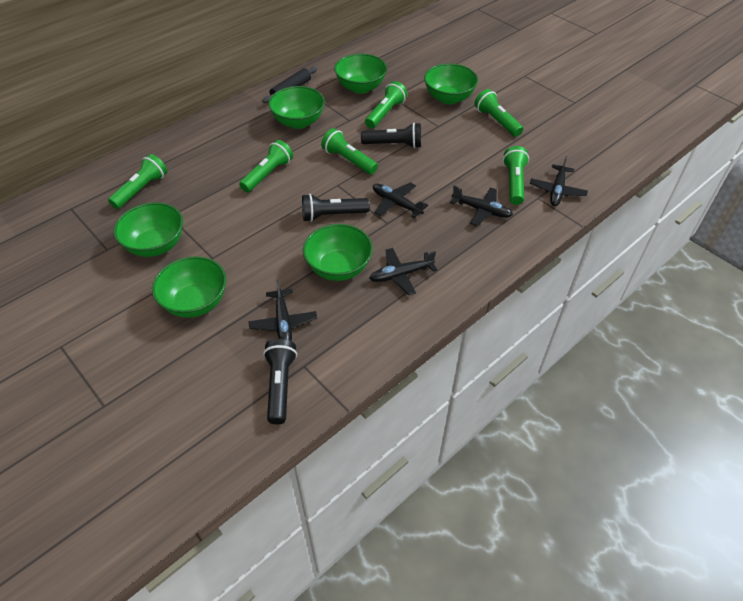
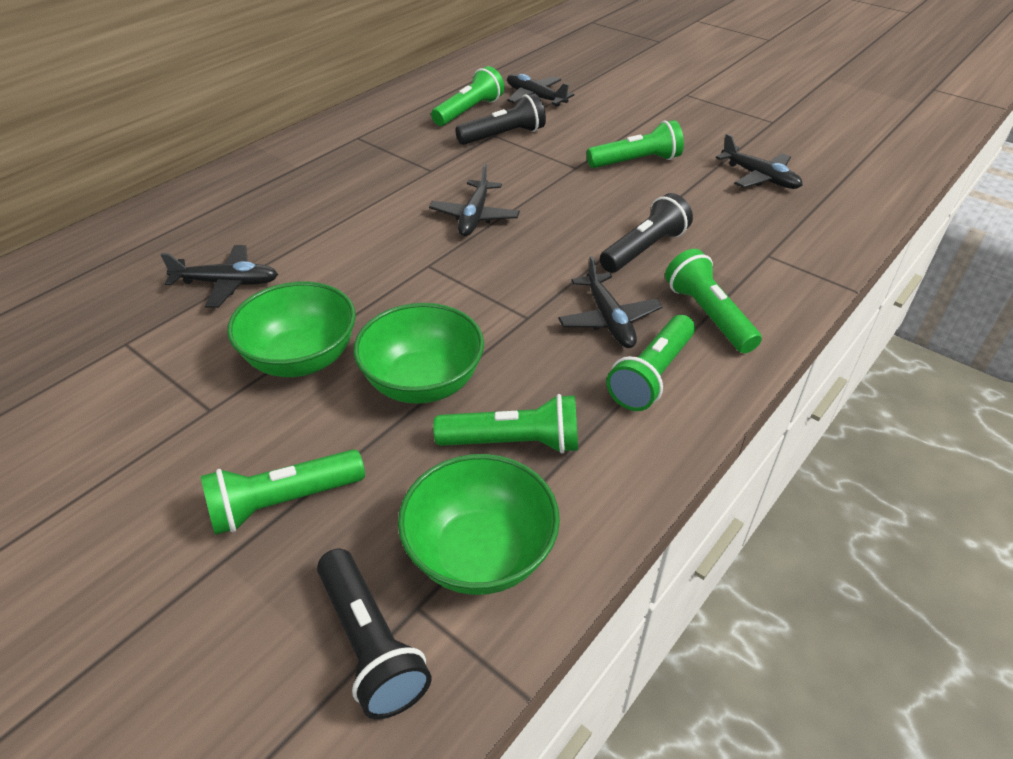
black rolling pin: [263,67,317,103] = 1 -> none = 0
green bowl: [114,202,183,257] [152,256,226,318] [268,86,325,129] [303,224,373,281] [334,54,387,94] [424,64,478,104] = 6 -> [227,282,356,377] [354,303,484,404] [398,454,560,595] = 3

